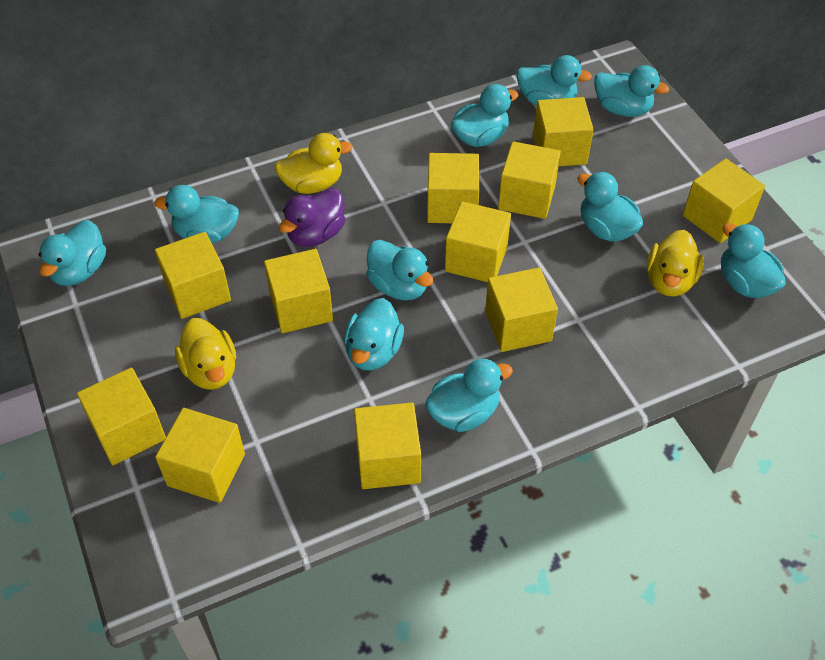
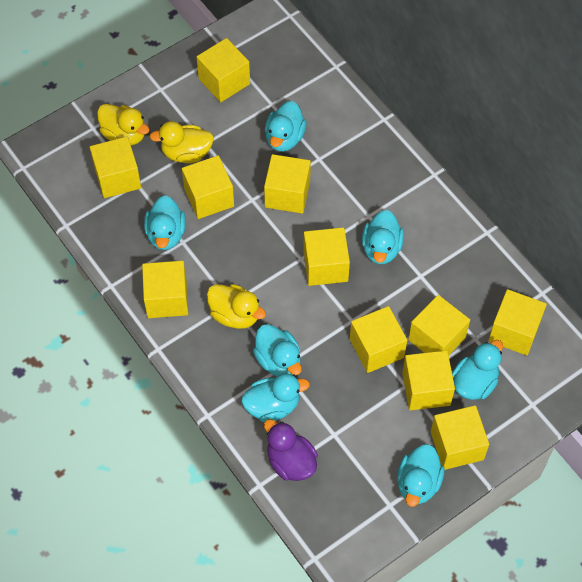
turquoise duck: [39,220,106,286] [154,185,239,243] [344,298,404,371] [366,240,433,300] [425,359,513,432] [451,84,518,147] [517,55,592,105] [577,172,643,242] [594,65,669,117] [721,223,786,298] = 10 -> [144,195,186,250] [241,373,310,422] [253,324,302,376] [265,101,307,152] [362,210,404,264] [397,444,444,507] [452,340,503,400] = 7

